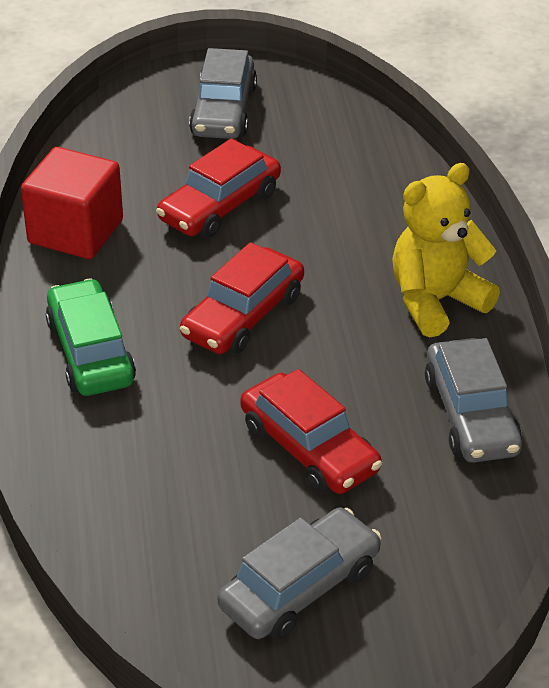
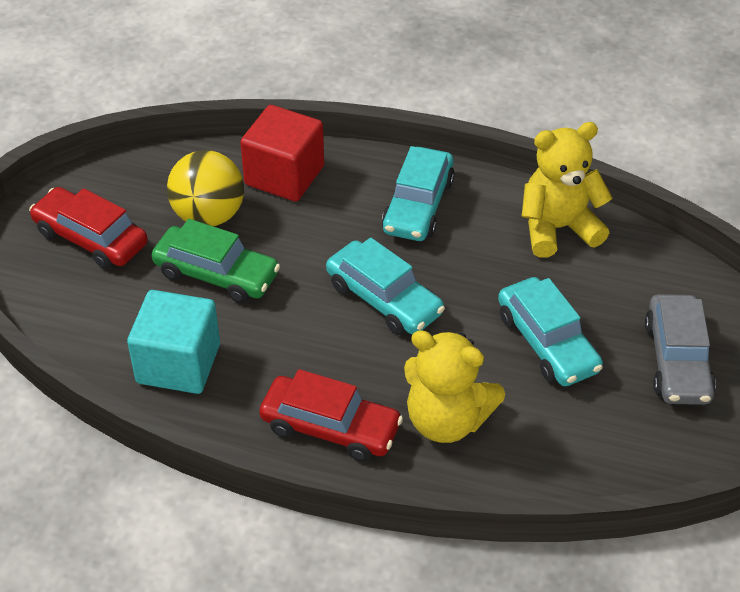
grey car: [189,48,257,139] [218,508,381,640] [425,338,522,463] = 3 -> [645,294,716,405] = 1
red car: [156,138,281,238] [180,242,304,354] [240,369,382,494] = 3 -> [29,187,148,269] [259,369,403,461] = 2
turquoise car: none = 0 -> [326,238,445,335] [382,146,455,241] [498,277,603,386] = 3
turquoise cube: none = 0 -> [127,290,220,394] = 1
yellow ball: none = 0 -> [167,150,244,226] = 1
yellow teddy bear: [392,163,500,337] = 1 -> [404,330,505,443] [522,122,612,258] = 2

